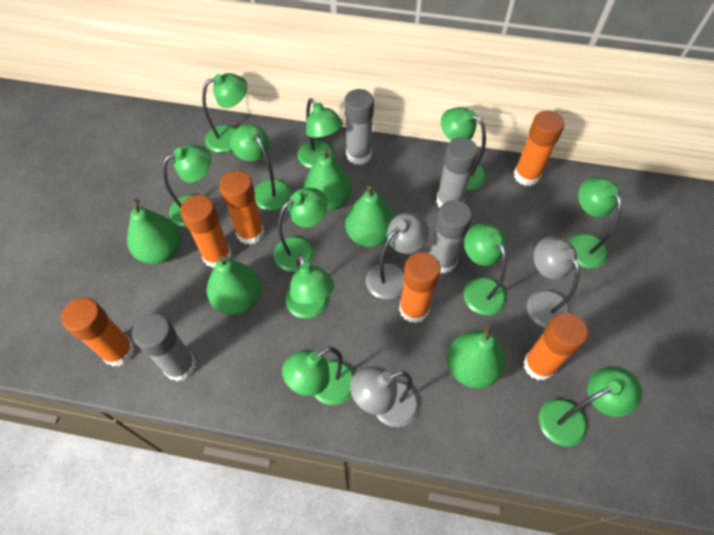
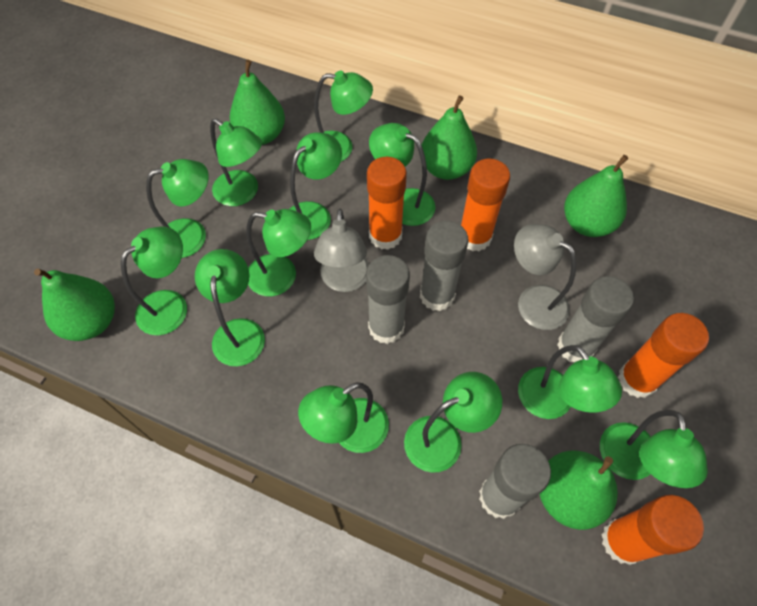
green lamp: [163,145,211,227] [202,73,247,153] [230,124,291,210] [273,188,328,272] [282,347,354,405] [285,254,334,318] [297,98,343,168] [441,107,486,190] [463,223,507,315] [539,366,642,446] [568,177,622,269] = 11 -> [121,226,187,335] [146,159,209,258] [195,249,265,366] [210,119,262,206] [246,209,311,296] [290,132,342,240] [298,382,389,453] [314,70,373,162] [369,123,435,226] [404,372,502,473] [518,345,622,419] [600,410,708,488] = 12
grey lamp: [350,366,419,427] [366,212,429,299] [527,236,580,328] = 3 -> [314,209,369,292] [514,224,576,330] = 2
orange glue stick: [61,298,135,366] [180,195,232,268] [219,170,265,245] [399,252,441,323] [514,110,564,186] [523,313,588,380] = 6 -> [367,157,407,250] [461,158,510,251] [602,494,704,565] [618,313,709,398] = 4

